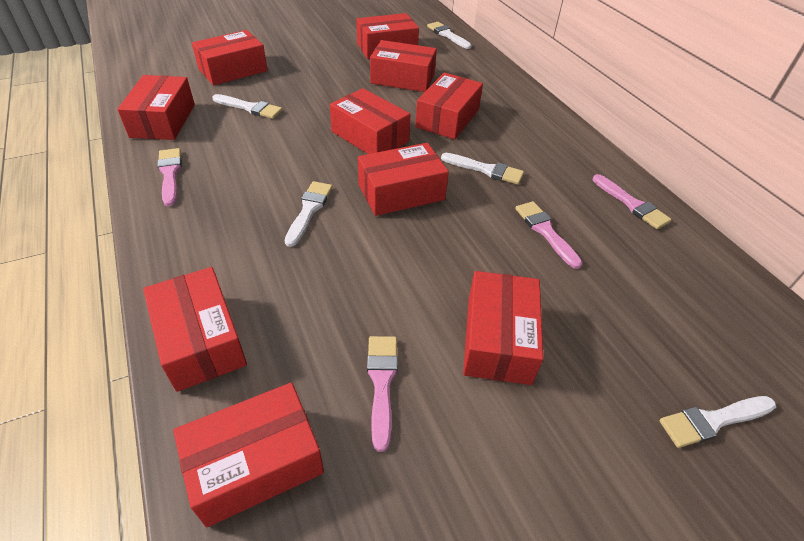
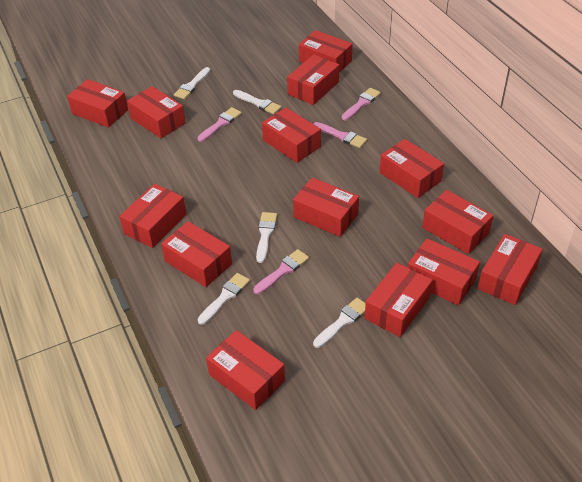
red box: [117,75,195,140] [143,267,247,392] [173,383,324,527] [192,30,268,85] [330,88,411,154] [356,13,419,59] [358,143,449,216] [370,40,437,92] [415,73,483,140] [463,271,543,385] = 10 -> [67,79,128,128] [119,184,186,248] [127,86,186,138] [161,221,232,287] [206,330,285,410] [262,108,321,163] [287,55,339,105] [293,177,359,237] [299,30,353,72] [365,263,433,337] [380,139,444,198] [408,238,480,305] [422,190,493,254] [478,234,543,305] = 14

